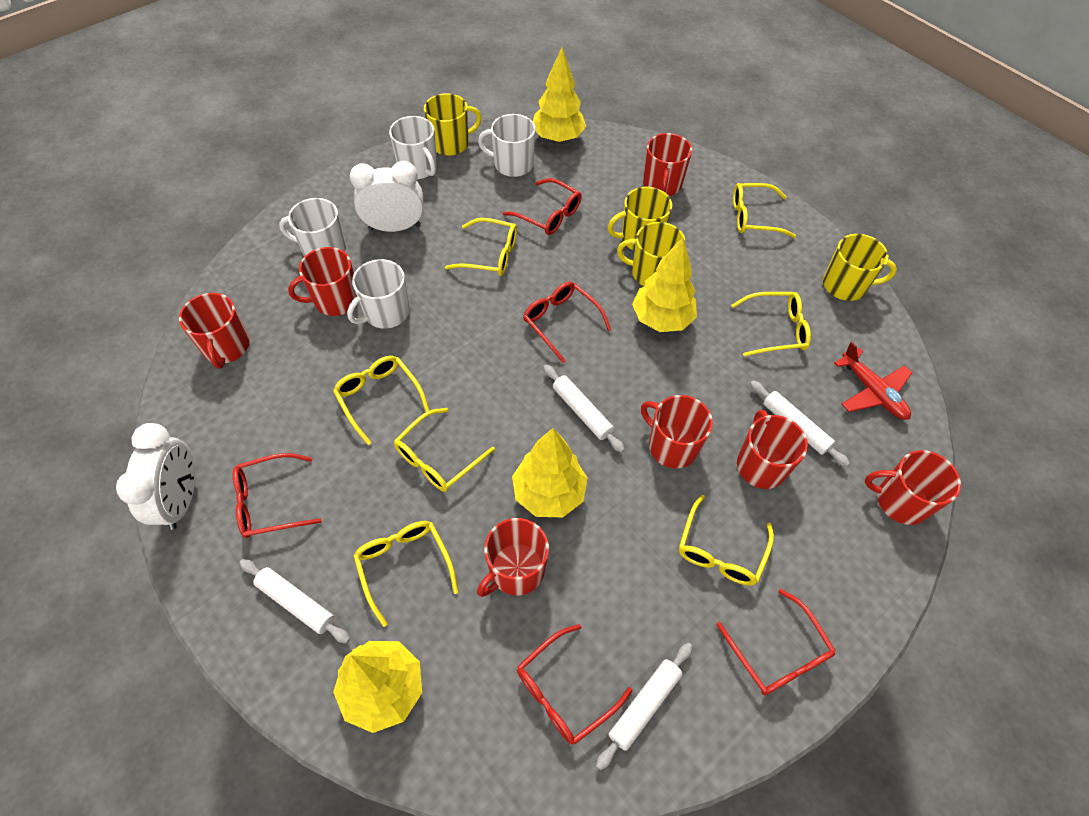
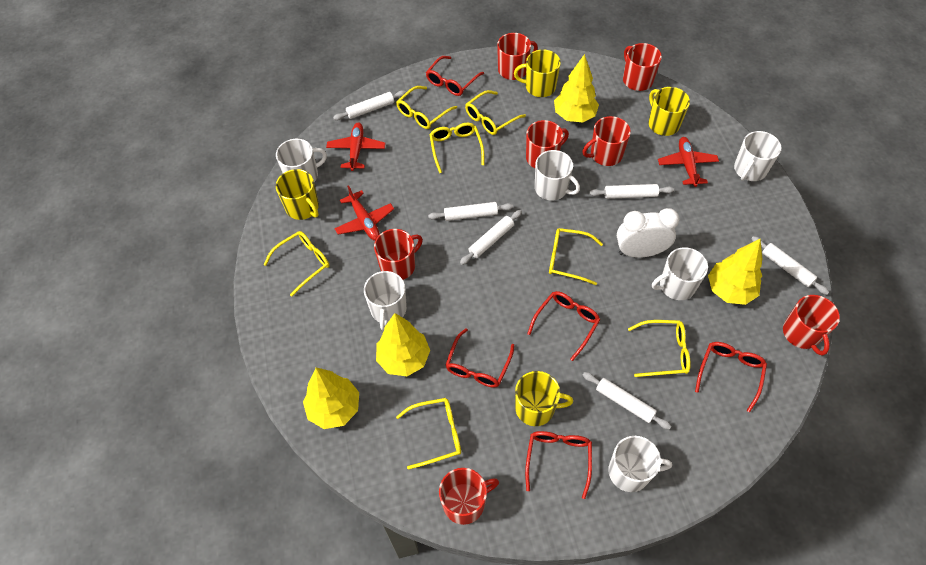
red plane: [834,342,912,420] = 1 -> [326,123,385,171] [334,185,394,241] [658,137,719,187] = 3
white clock: [116,423,195,530] [350,161,424,232] = 2 -> [617,208,679,258] = 1
white mug: [279,198,346,257] [347,259,410,329] [389,116,437,179] [478,114,536,177] = 4 -> [276,139,327,182] [364,271,407,331] [535,150,580,201] [608,436,672,492] [652,247,708,300] [734,131,781,181] = 6
white rolling pin: [239,559,350,644] [543,365,625,453] [596,643,693,770] [750,381,850,467] = 4 -> [333,90,406,120] [428,202,513,221] [460,210,522,265] [583,372,671,430] [589,184,674,199] [751,236,829,295] = 6

